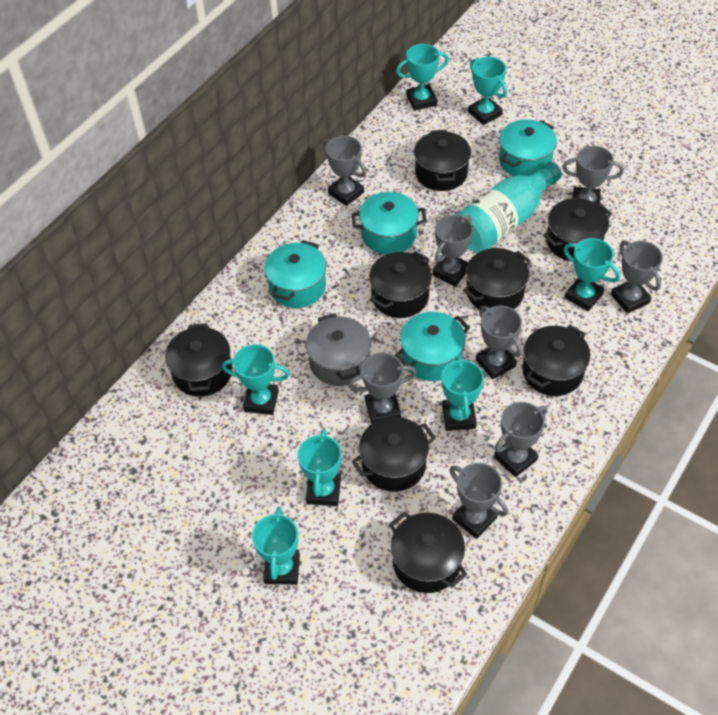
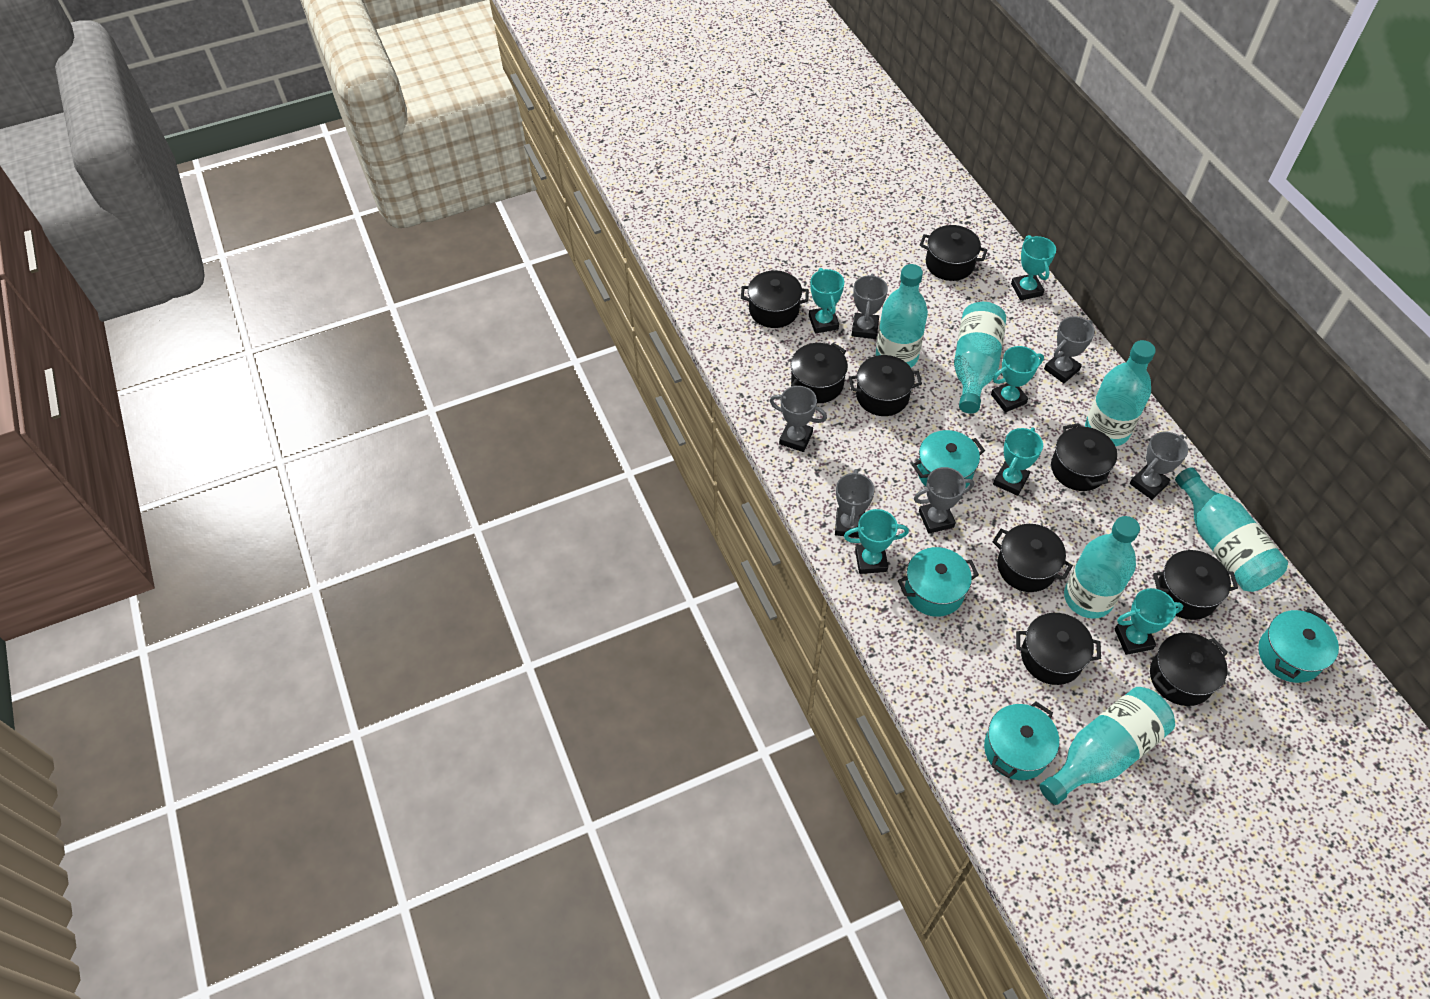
black pot: [165,323,232,397] [352,416,436,492] [369,251,432,318] [389,512,467,593] [414,130,471,191] [463,248,531,312] [522,325,590,396] [543,198,612,261] = 8 -> [741,270,809,328] [791,343,848,403] [849,355,922,416] [920,225,987,281] [993,524,1073,592] [1016,613,1101,685] [1051,423,1117,491] [1150,633,1228,706] [1153,550,1238,620] = 9
grey pot: [306,313,371,386] = 1 -> none = 0
grey trophy: [323,136,366,206] [348,352,416,424] [432,215,473,287] [449,463,508,539] [476,306,522,379] [494,402,547,477] [562,146,624,204] [611,241,663,314] = 8 -> [770,386,827,452] [835,469,875,538] [852,274,888,339] [914,467,974,534] [1044,316,1095,383] [1130,432,1188,500] = 6
turquoise bottle: [456,162,562,253] = 1 -> [876,264,928,367] [954,302,1006,414] [1040,687,1175,805] [1064,516,1140,619] [1085,340,1156,446] [1175,467,1288,592] = 6
turquoise trophy: [222,344,290,415] [252,507,300,585] [298,429,341,506] [396,44,449,111] [442,356,484,431] [468,57,507,125] [564,238,620,311] = 7 -> [809,268,844,334] [844,509,909,574] [991,346,1044,413] [993,428,1043,496] [1011,235,1056,301] [1114,588,1183,655] = 6

